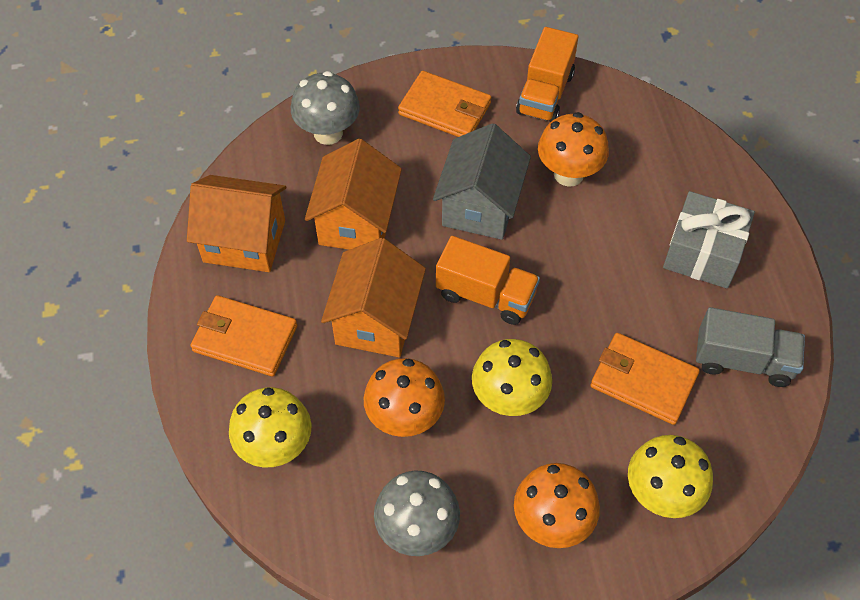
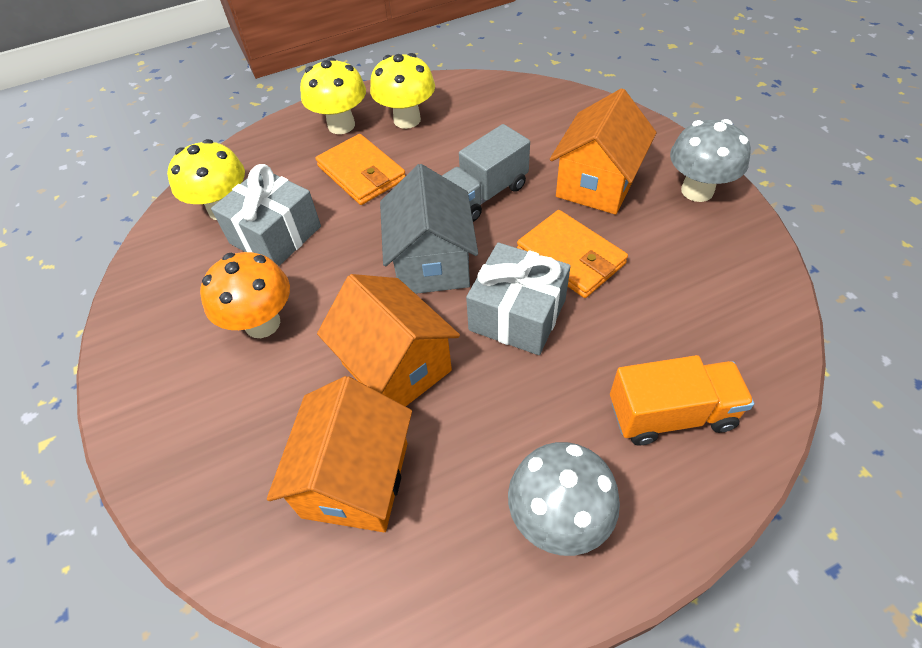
grey gift: [663,191,755,288] = 1 -> [211,164,321,266] [466,243,571,355] = 2
orange mushroom: [364,358,445,437] [514,463,600,548] [538,112,609,187] = 3 -> [200,252,290,338] = 1
orange truck: [436,236,540,325] [516,27,578,122] = 2 -> [610,355,754,446] = 1
orange wallet: [190,295,297,377] [398,71,491,137] [590,333,700,425] = 3 -> [316,134,405,205] [517,210,628,298] = 2

